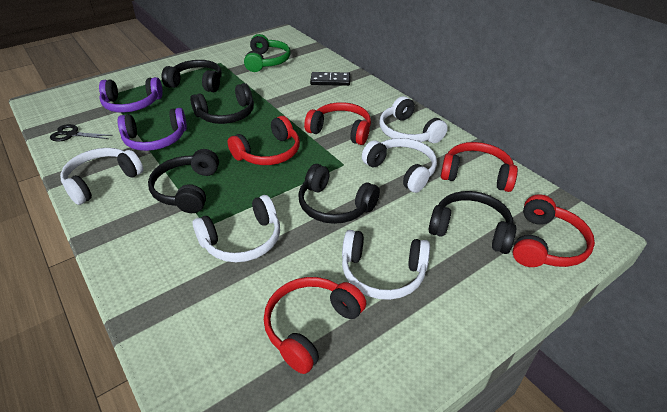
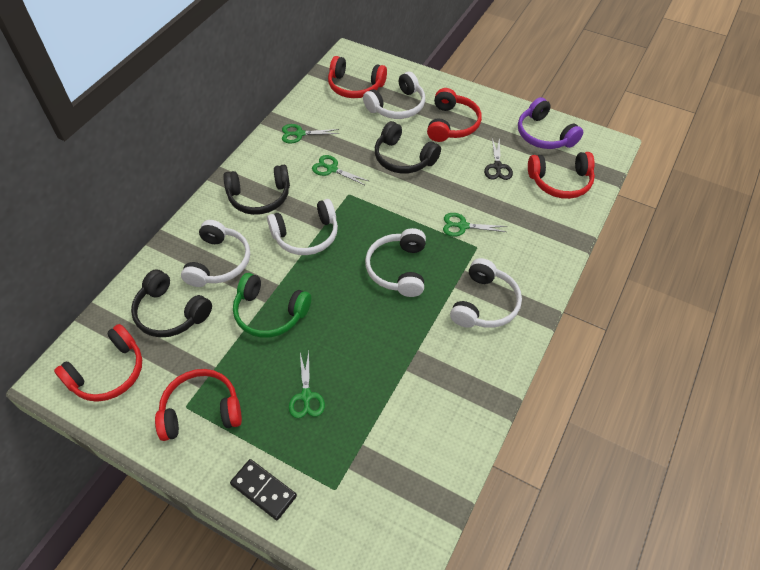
black headphones: [148,149,219,213] [161,60,221,92] [190,83,254,124] [298,164,380,224] [428,191,516,254] = 5 -> [131,269,212,337] [223,165,290,215] [375,121,441,174] = 3
green scissors: none = 0 -> [282,124,339,143] [289,352,325,418] [312,155,368,186] [443,213,507,237] = 4
purple headphones: [99,77,163,113] [118,108,187,151] = 2 -> [518,97,583,149] = 1

